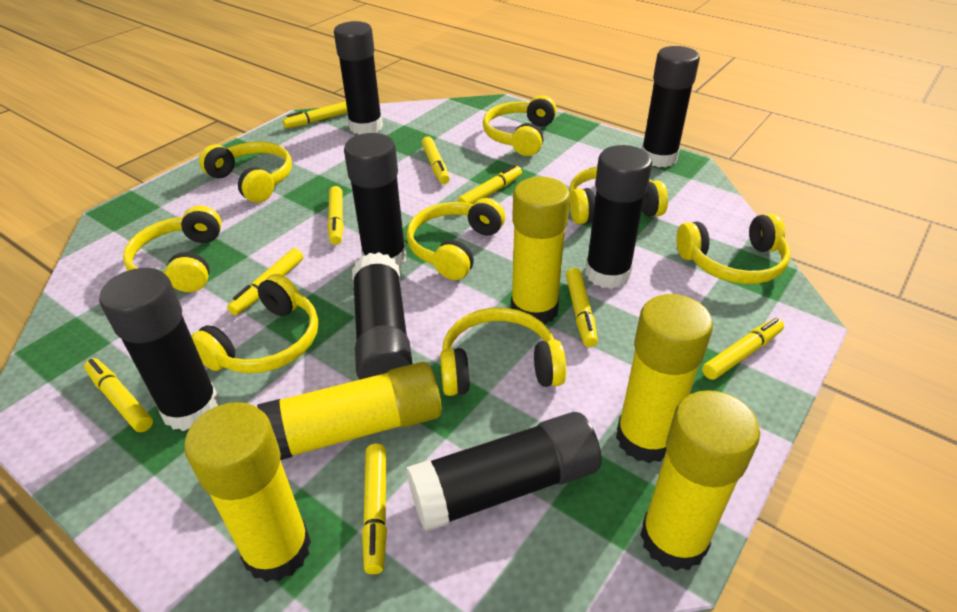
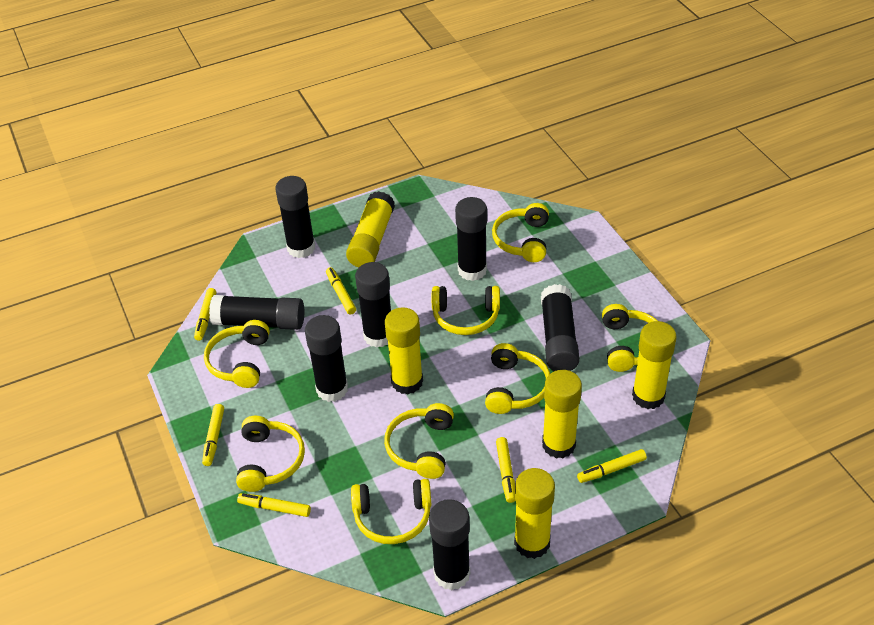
yellow marker: [84,358,153,432] [227,248,303,315] [283,101,348,129] [328,186,344,245] [362,444,387,574] [421,136,450,184] [458,165,522,204] [566,268,598,347] [702,318,784,380] = 9 -> [194,288,217,341] [202,404,224,466] [237,493,311,517] [326,267,356,314] [496,437,515,503] [577,449,647,483] = 6

